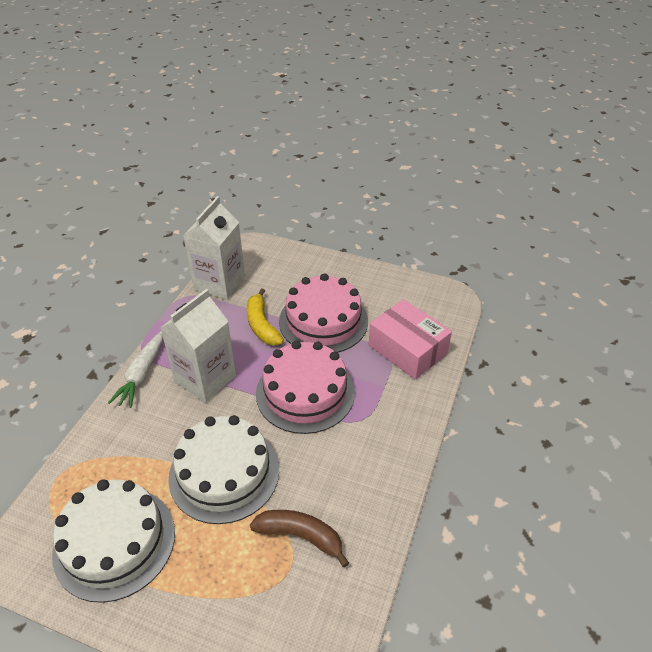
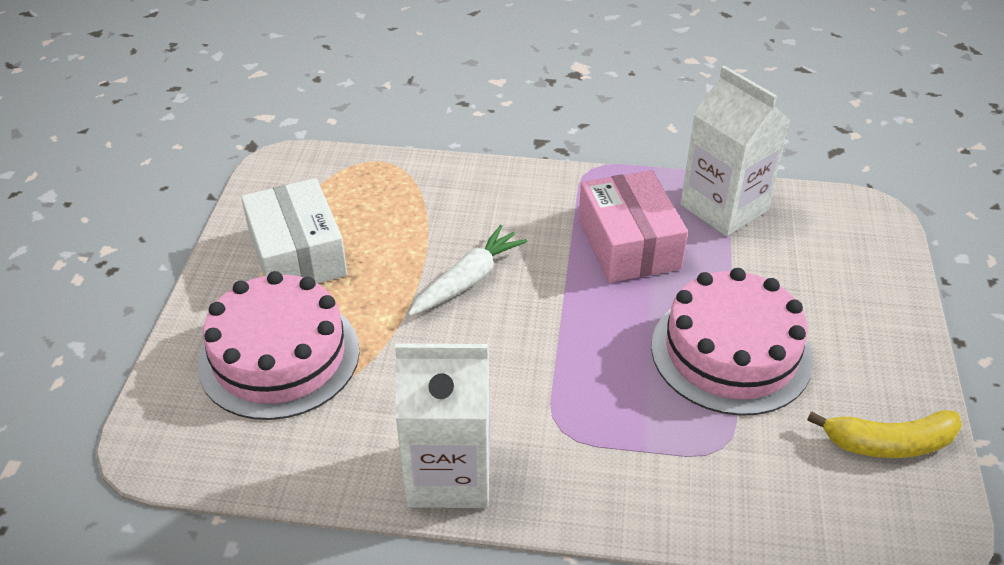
brown banana: [250,510,349,567] = 1 -> none = 0
white box: none = 0 -> [241,178,348,284] = 1
white cake: [52,479,175,603] [168,415,279,524] = 2 -> none = 0

